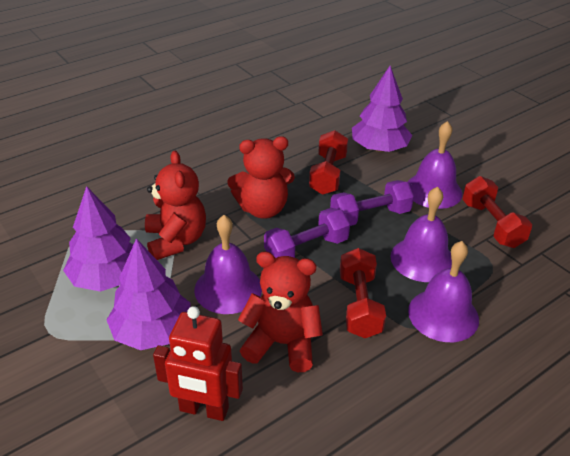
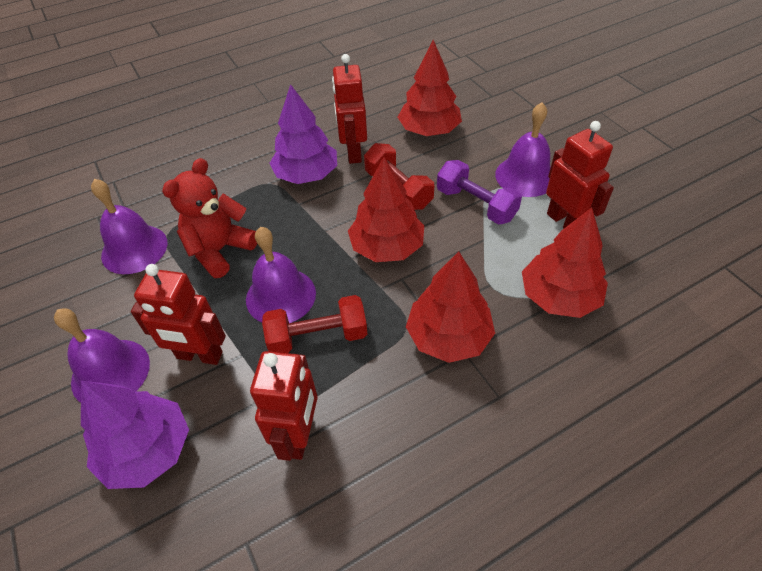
purple dumbbell: [264,208,350,258] [330,180,414,226] = 2 -> [437,160,522,225] = 1
purple tree: [63,186,134,292] [107,238,191,350] [352,66,412,152] = 3 -> [81,381,189,489] [269,84,337,184] = 2
red dumbbell: [309,130,348,195] [340,248,386,338] [462,176,532,248] = 3 -> [262,295,367,353] [364,143,434,210] = 2
red robot: [153,306,243,421] = 1 -> [131,264,226,365] [250,351,318,461] [332,54,367,164] [546,121,614,229] = 4
red teddy bear: [145,151,206,260] [227,136,295,219] [238,251,323,372] = 3 -> [162,158,257,278] = 1
red tree: none = 0 -> [348,157,424,262] [398,40,462,136] [406,251,495,363] [522,208,608,318] = 4

